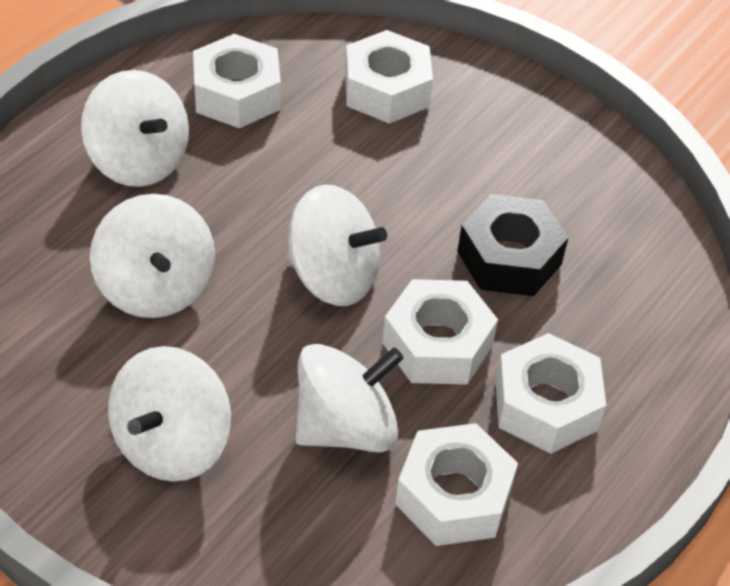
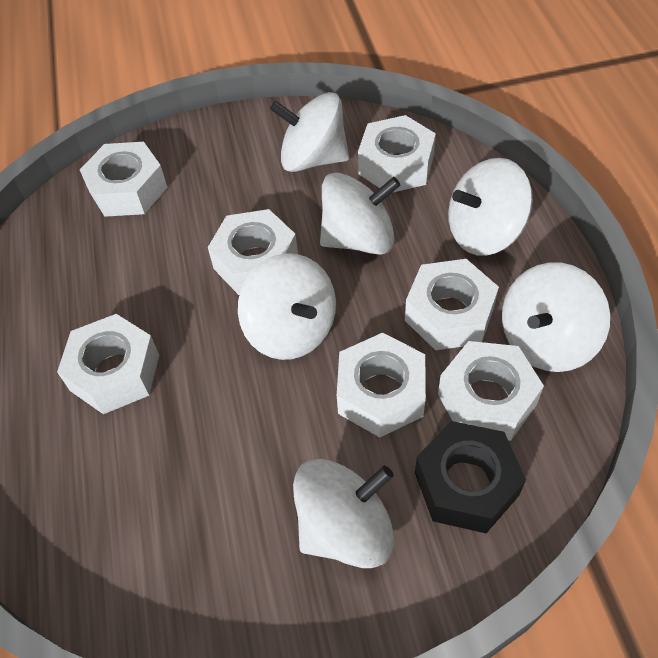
white nut: [193,34,281,128] [345,30,433,124] [382,279,498,385] [395,423,518,546] [495,333,606,454] = 5 -> [57,314,159,414] [80,142,168,217] [208,209,298,295] [337,333,426,437] [358,115,436,193] [405,259,499,350] [438,341,544,441] = 7
white spinning top: [81,70,189,187] [90,194,215,318] [108,346,231,482] [287,185,387,306] [296,344,404,453] = 5 -> [238,253,336,360] [270,92,349,172] [293,459,394,568] [320,173,400,255] [448,158,533,256] [502,262,610,372] = 6

